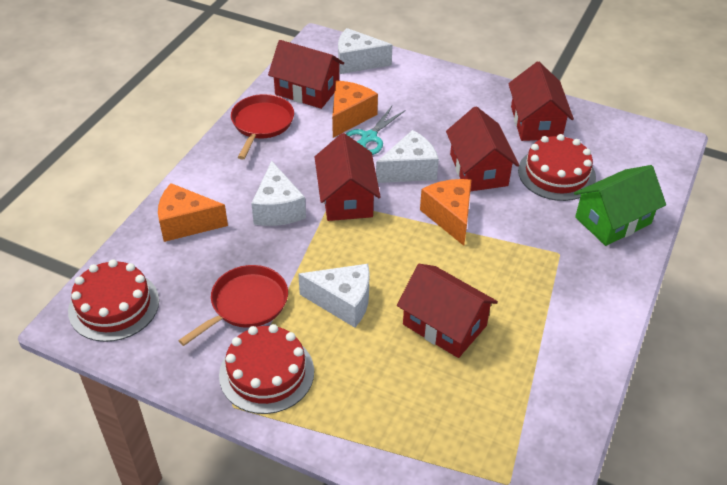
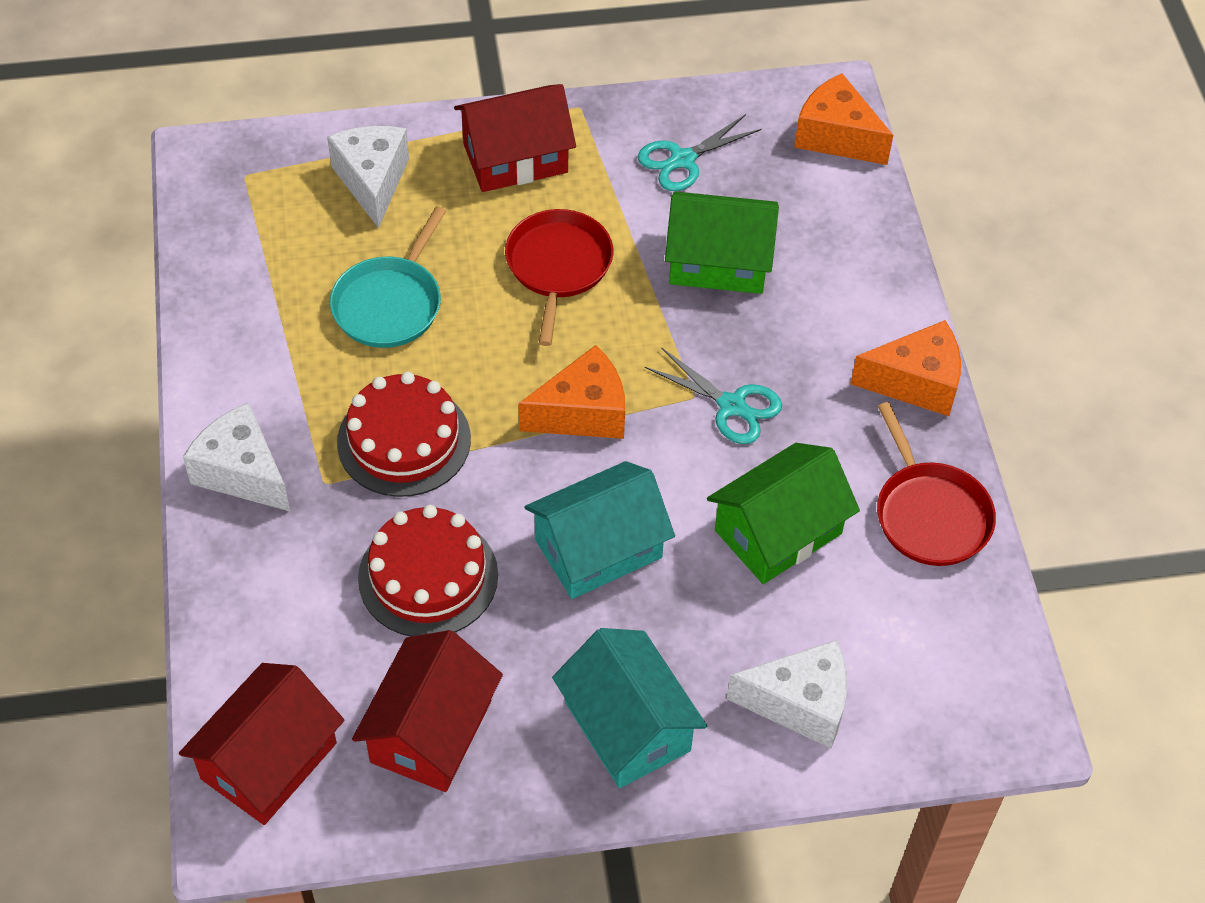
green house: [574,165,666,246] = 1 -> [665,191,779,294] [707,443,860,584] = 2
red cake: [68,259,159,342] [219,324,314,414] [518,134,596,201] = 3 -> [337,372,471,497] [358,505,498,637] = 2
red house: [268,40,344,109] [315,133,381,221] [397,264,498,358] [446,106,519,191] [508,62,574,141] = 5 -> [179,663,344,825] [352,630,503,792] [454,84,576,192] = 3
turquoise house: none = 0 -> [524,461,675,599] [552,628,707,788] = 2
turquoise pan: none = 0 -> [330,206,446,348] = 1
turquoise scissors: [346,106,406,155] = 1 -> [637,114,762,191] [645,347,782,444] = 2
white cheese: [251,161,306,226] [298,264,370,328] [338,28,393,74] [376,130,439,183] = 4 -> [183,403,290,511] [327,126,409,228] [727,640,847,748] = 3

